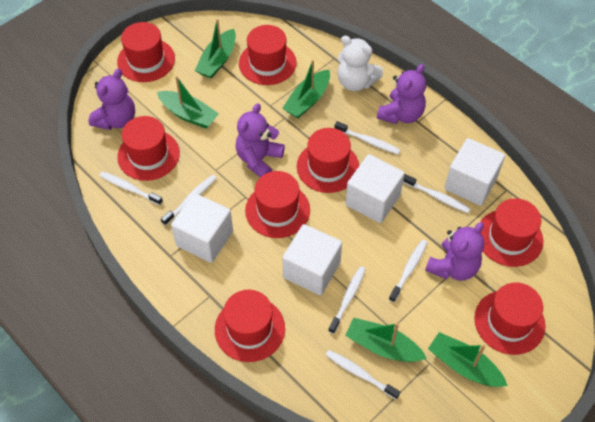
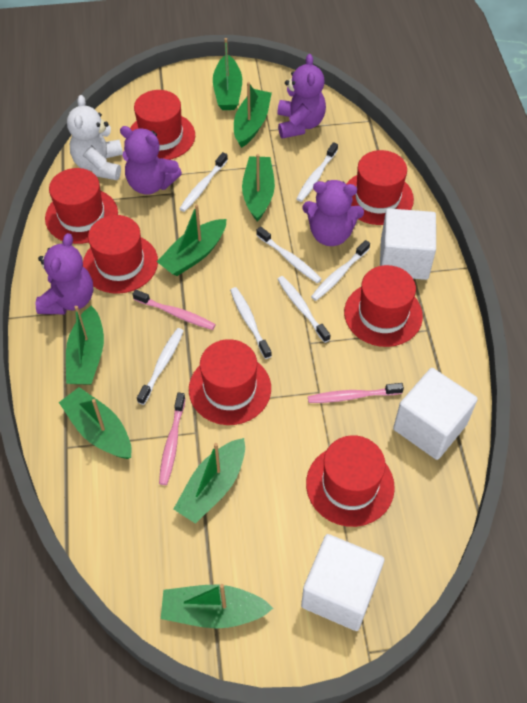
green boat: [157,76,219,128] [195,19,236,79] [282,60,330,118] [345,317,427,362] [428,332,508,387] = 5 -> [59,387,132,459] [66,306,104,385] [157,204,227,276] [161,584,273,629] [174,438,245,524] [213,38,242,110] [234,82,272,148] [242,154,275,222] = 8
pink toothbrush: none = 0 -> [132,290,216,330] [159,393,185,485] [308,383,404,403] = 3
red hat: [117,22,175,82] [117,116,180,181] [215,290,285,362] [239,25,296,85] [245,171,310,238] [297,128,359,193] [474,283,545,355] [480,198,543,267] = 8 -> [45,168,118,244] [83,215,158,294] [130,90,195,160] [189,339,271,425] [306,435,395,527] [344,265,423,347] [346,150,414,225] = 7
white cube: [171,193,233,263] [282,224,342,295] [346,154,405,223] [445,138,505,206] = 4 -> [301,534,384,631] [380,208,436,280] [393,368,478,460] = 3

